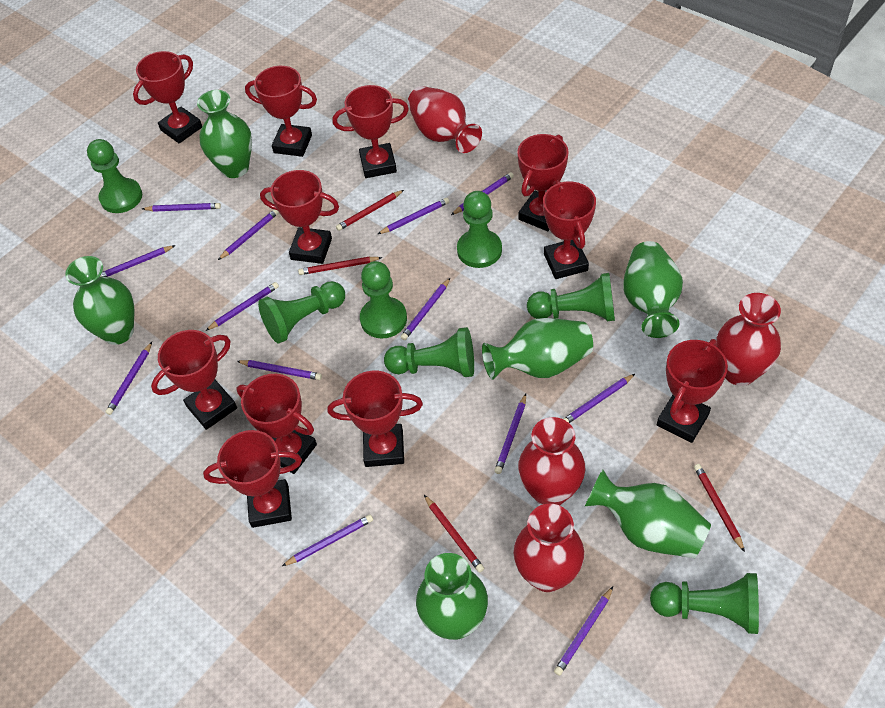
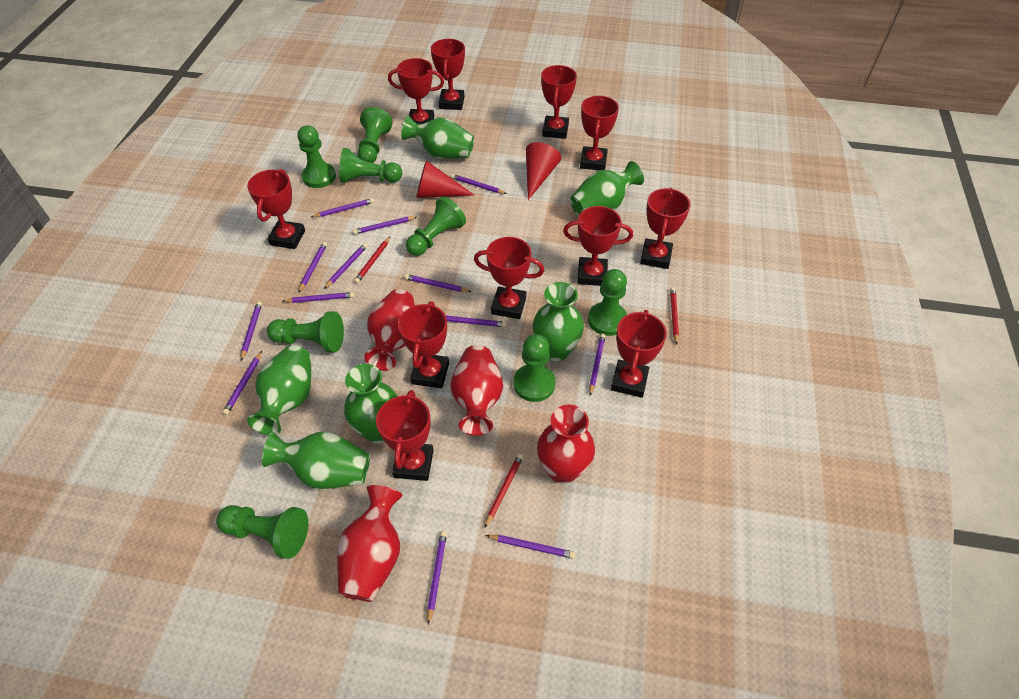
green pawn: [87,139,142,213] [258,281,345,344] [360,261,407,339] [384,327,474,377] [457,191,502,268] [527,273,615,321] [650,573,759,634] = 7 -> [216,505,308,559] [267,311,344,352] [298,125,336,188] [339,148,402,183] [358,107,392,163] [406,196,466,256] [513,334,555,402] [588,269,627,336] = 8
red cone: none = 0 -> [416,160,474,198] [526,142,561,200] = 2
red pencil: [298,257,382,275] [336,190,404,231] [424,495,484,572] [694,464,745,552] = 4 -> [354,236,391,283] [485,454,523,528] [670,287,679,345] = 3

